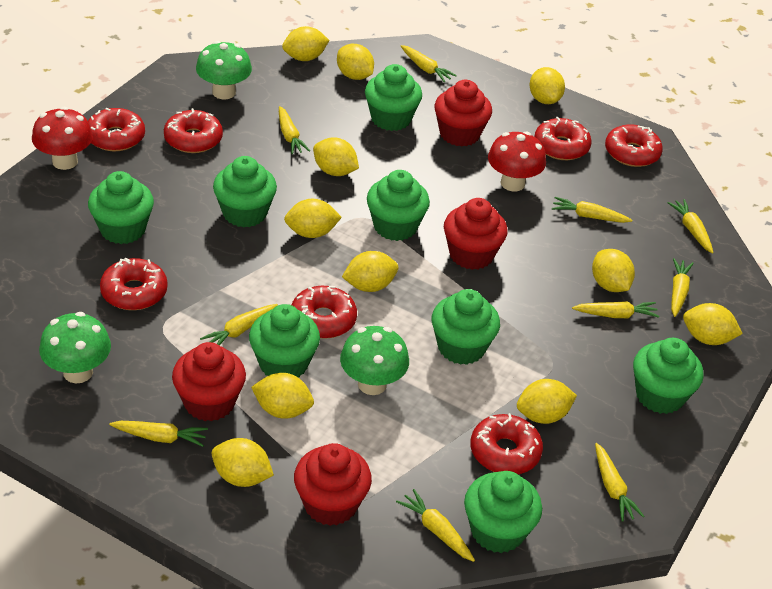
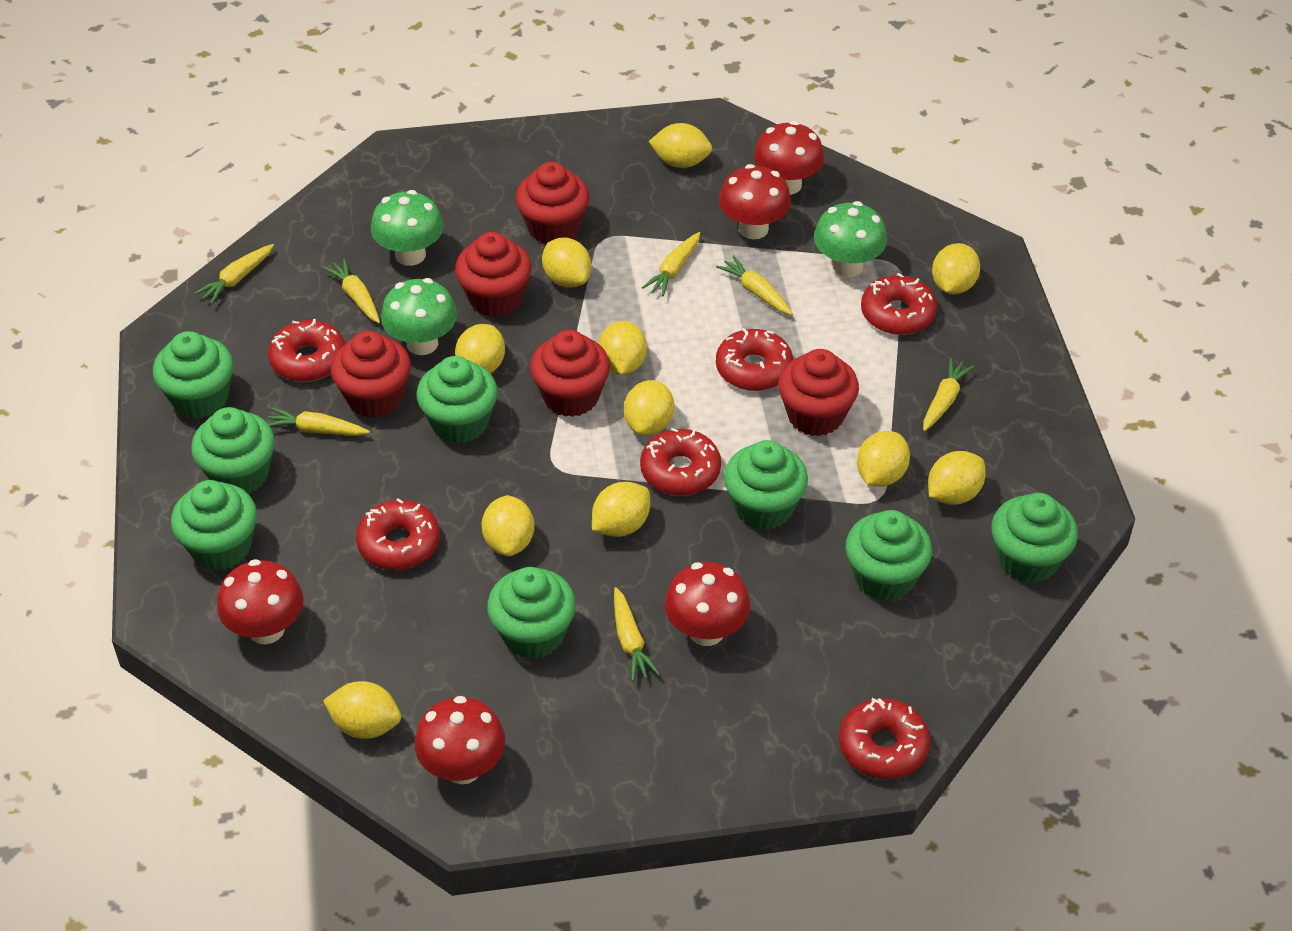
red cupcake: [172,342,246,421] [294,443,372,526] [434,80,492,147] [444,198,508,270] = 4 -> [331,331,411,418] [455,232,532,317] [516,162,590,244] [530,330,610,417] [778,349,859,436] = 5
red donut: [88,108,145,152] [100,258,168,310] [164,108,223,153] [291,286,357,339] [471,413,543,474] [534,117,592,160] [605,124,663,167] = 7 -> [268,319,345,382] [356,498,440,570] [640,428,721,496] [716,328,793,391] [839,698,930,779] [861,273,937,335] = 6
red mushroom: [32,106,93,170] [488,131,546,191] = 2 -> [217,559,304,644] [415,696,505,784] [665,562,751,646] [719,164,791,239] [754,121,824,195] = 5
yellow carrot: [109,421,208,447] [200,304,278,346] [279,106,310,154] [396,489,475,562] [401,45,457,82] [552,197,633,223] [572,301,659,318] [595,443,645,522] [667,199,713,254] [671,258,694,317] = 10 -> [194,244,274,304] [267,408,370,436] [323,258,380,323] [614,587,660,681] [642,232,700,296] [716,255,793,315] [923,358,974,431] = 7

